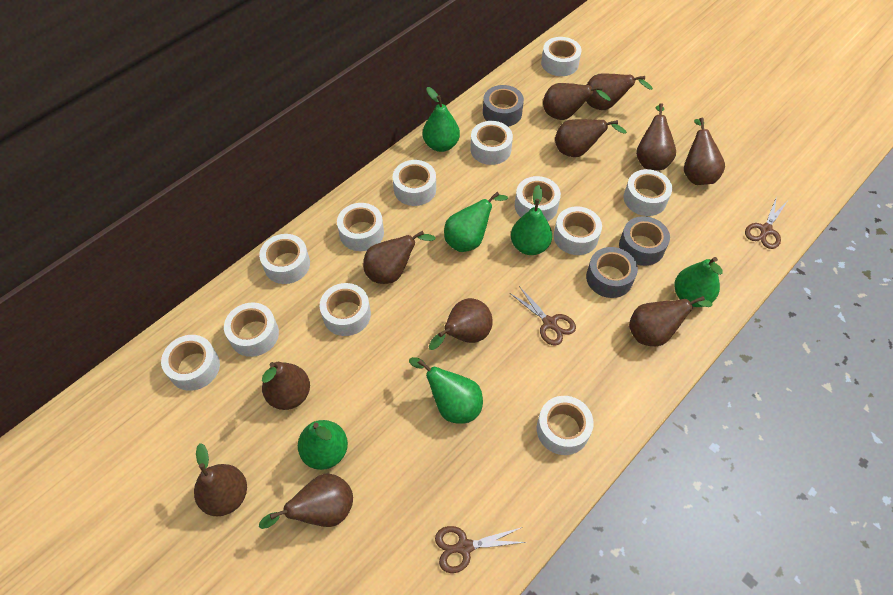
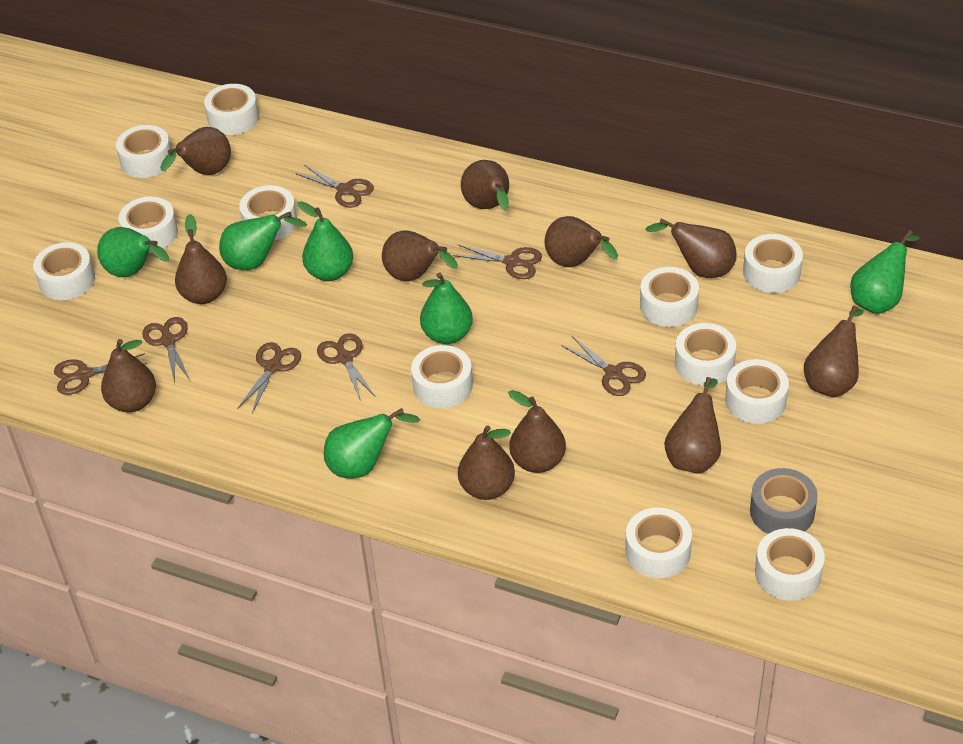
brown scissors: [435,526,526,573] [510,286,576,346] [745,196,787,249] = 3 -> [54,353,147,395] [142,317,190,383] [237,342,301,413] [295,165,374,208] [317,333,376,401] [453,244,542,279] [561,336,646,396] = 7
grey tape: [483,85,524,127] [586,247,638,298] [619,216,670,266] = 3 -> [750,468,818,534] = 1

